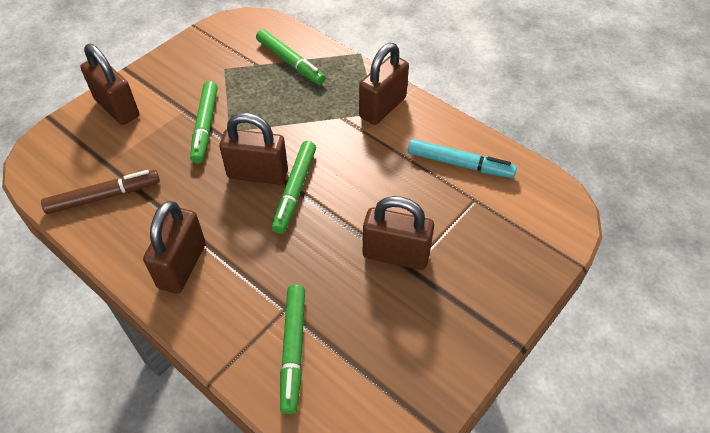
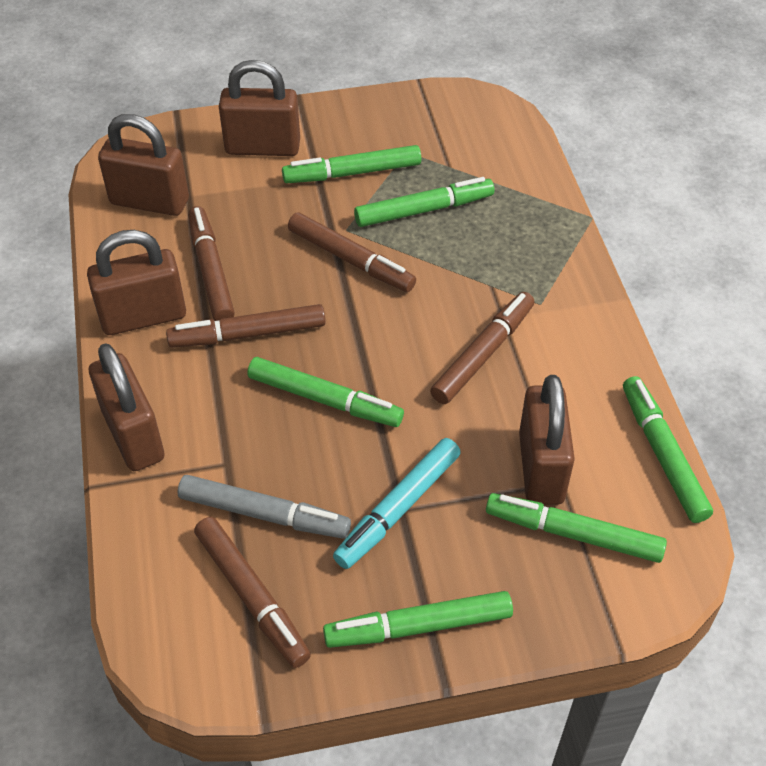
brown marker: [41,170,160,214] = 1 -> [166,304,326,348] [188,206,235,321] [194,517,311,668] [288,213,416,292] [430,292,534,404] = 5
green marker: [190,81,218,164] [256,29,325,85] [272,141,316,234] [280,284,305,414] = 4 -> [247,357,404,427] [282,145,421,183] [323,591,513,648] [354,177,494,227] [486,493,667,563] [623,376,713,523] = 6
grey marker: none = 0 -> [178,475,351,539] = 1

